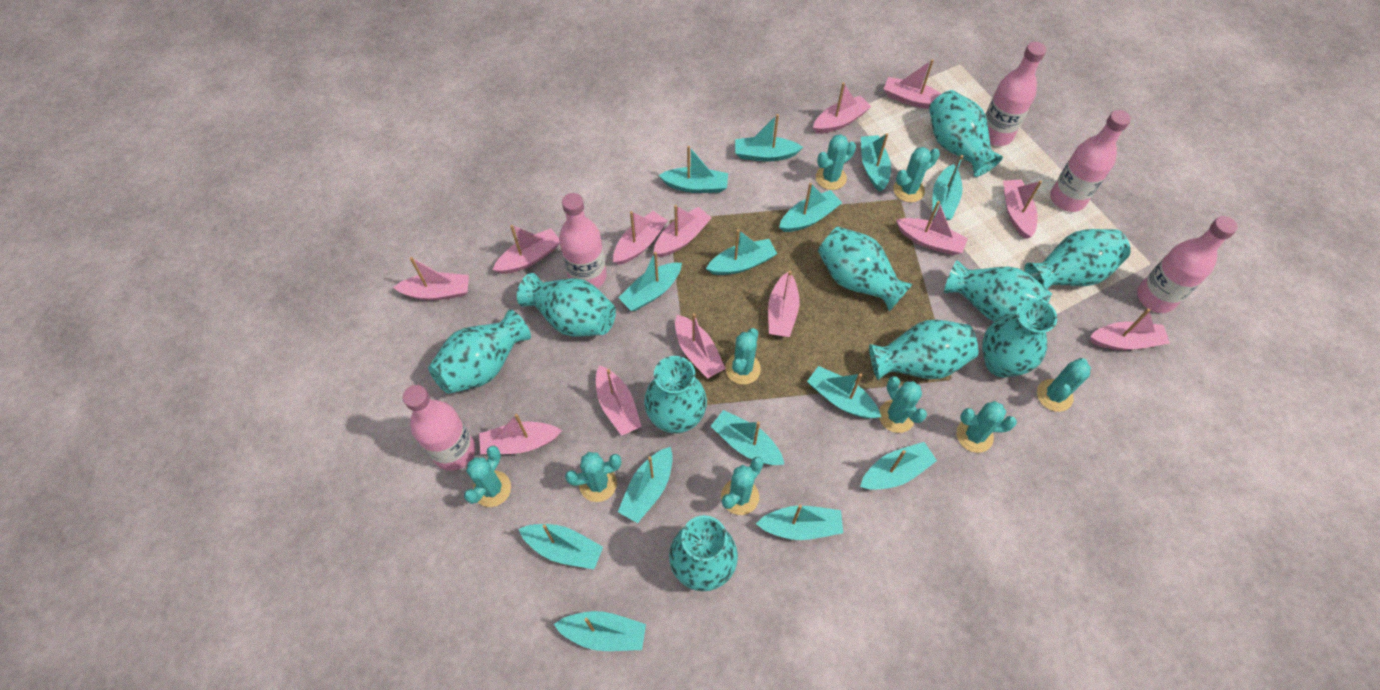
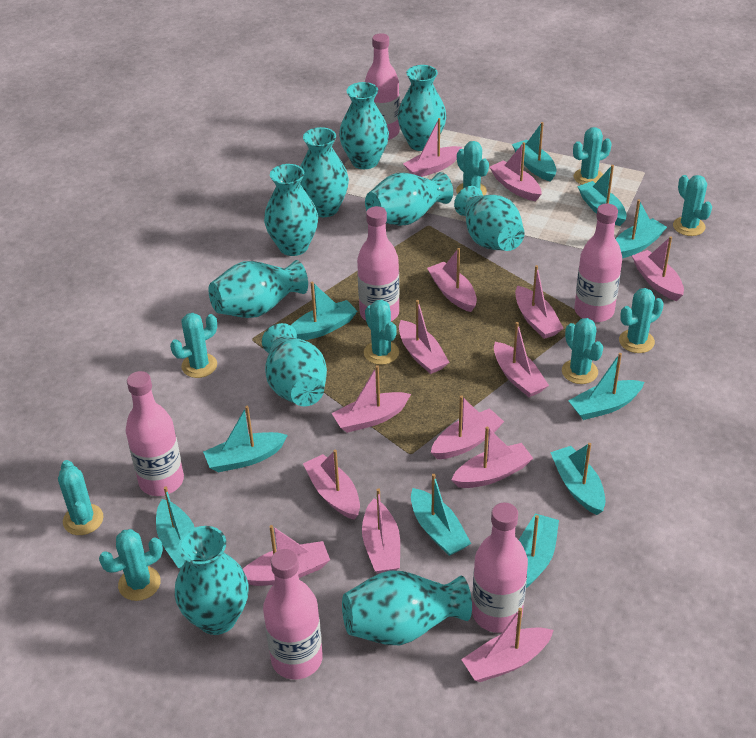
pink boat: [393,257,469,300] [479,414,562,454] [493,225,560,274] [596,365,642,436] [613,211,668,265] [654,205,712,257] [675,313,726,379] [768,271,799,337] [813,82,871,134] [884,59,941,109] [896,201,968,255] [1003,179,1042,239] [1090,309,1170,350] = 13 -> [243,525,330,586] [303,450,360,520] [332,365,411,433] [362,488,400,573] [399,300,449,374] [403,118,462,177] [427,248,477,312] [431,395,504,459] [451,426,533,488] [461,608,554,682] [490,142,541,201] [494,322,549,397] [515,265,564,339] [632,236,684,301] = 14
pink bottle: [403,385,475,471] [559,193,607,288] [985,42,1046,146] [1050,110,1131,212] [1137,216,1238,313] = 5 -> [126,371,184,496] [263,549,323,679] [357,206,399,321] [365,33,400,140] [472,502,528,633] [574,204,622,322] = 6
turquoise boat: [518,524,603,569] [554,611,646,651] [618,252,682,311] [618,447,673,523] [659,146,728,193] [706,229,777,275] [711,410,784,465] [735,114,803,162] [756,504,843,540] [779,183,842,232] [807,366,881,418] [860,442,937,490] [861,133,891,192] [932,155,963,220] = 14 -> [156,486,195,569] [203,406,288,472] [291,281,357,341] [411,474,471,556] [512,122,556,182] [519,513,559,588] [550,443,605,515] [568,353,644,420] [577,165,627,226] [616,199,667,258] = 10

